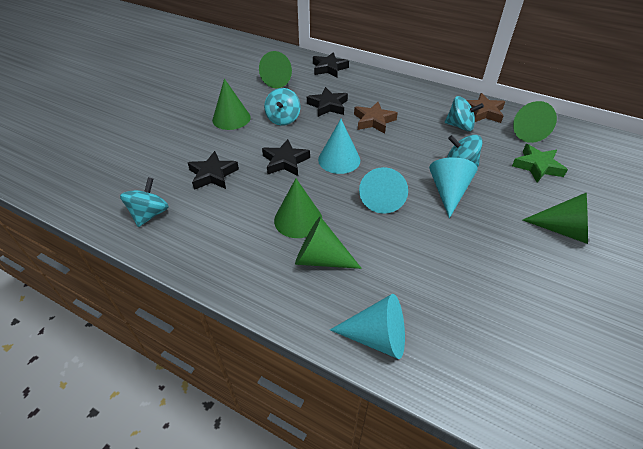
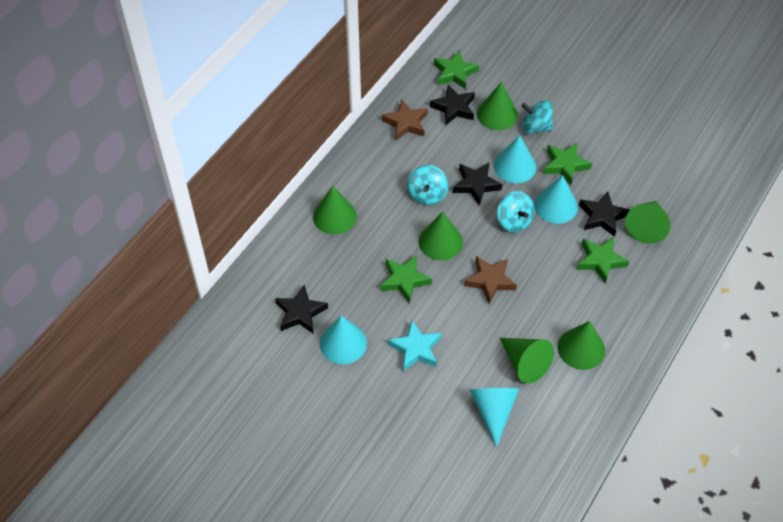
green star: [512,144,568,182] = 1 -> [380,255,432,303] [434,50,479,89] [543,143,592,185] [577,237,629,283] = 4
turquoise spinning top: [120,177,169,227] [264,88,300,126] [445,96,484,131] [447,135,483,167] = 4 -> [407,165,448,205] [497,191,534,233] [522,100,553,134] = 3
turquoise star: none = 0 -> [388,321,441,371] = 1

